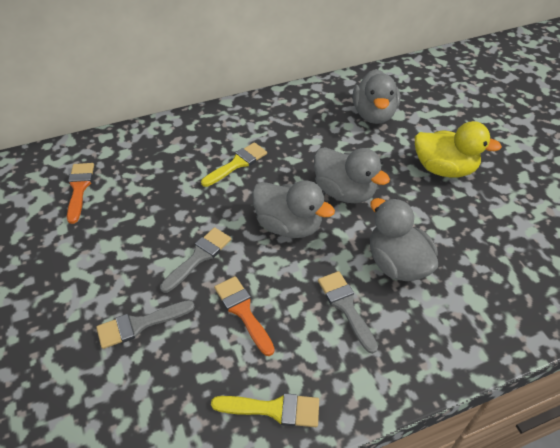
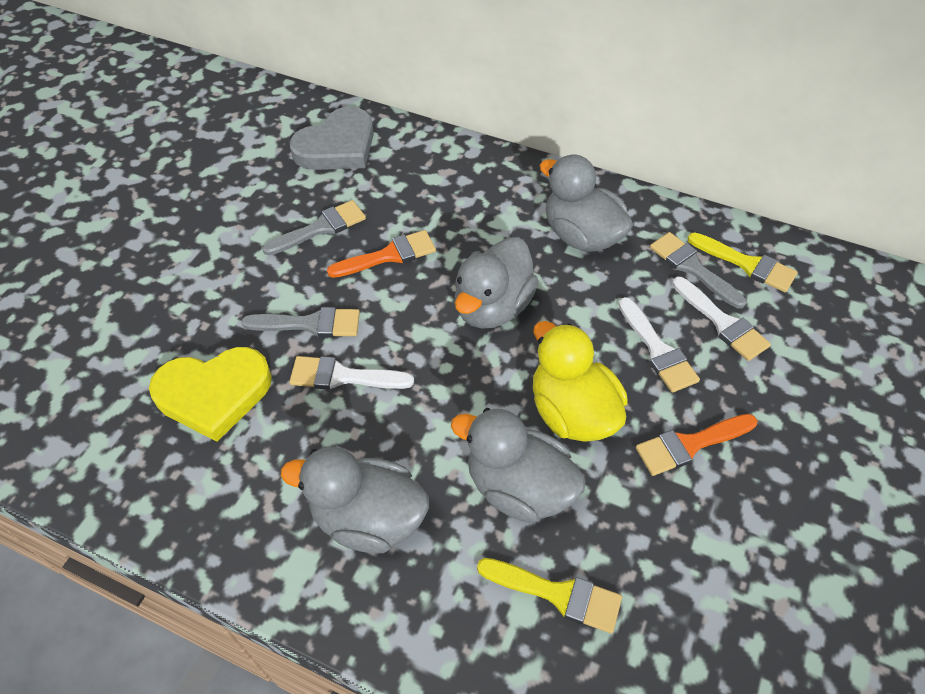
grey heart: none = 0 -> [290,106,374,170] = 1
white brush: none = 0 -> [289,356,414,390] [618,297,700,393] [672,277,771,361] = 3
yellow heart: none = 0 -> [149,347,272,442] = 1

